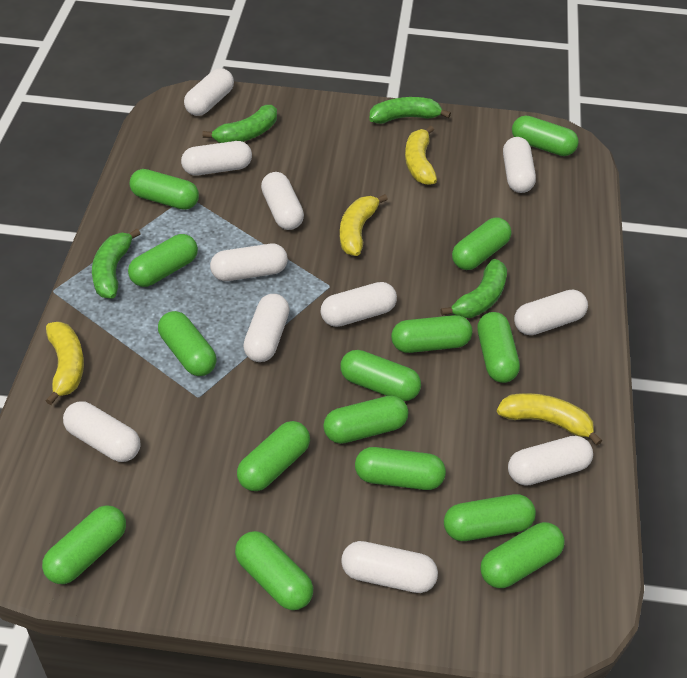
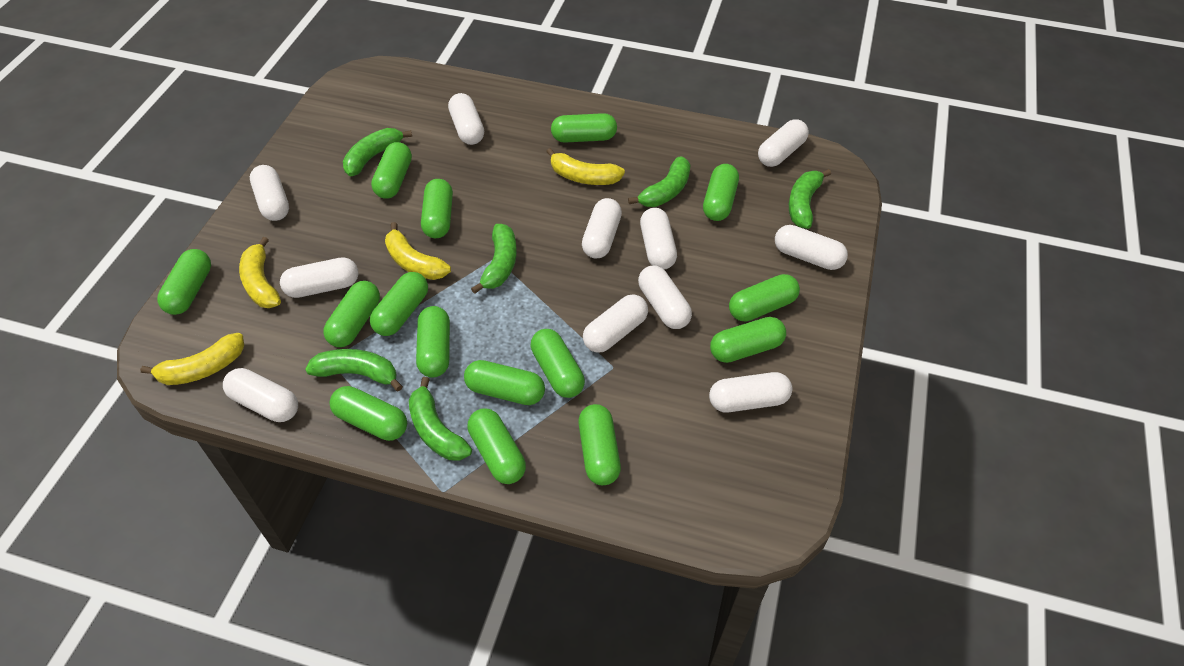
green banana: [92,229,141,298] [203,105,277,143] [369,97,451,124] [440,259,507,318] = 4 -> [305,349,403,392] [343,128,412,176] [409,377,472,460] [471,224,517,294] [628,156,691,207] [789,169,831,229] = 6

